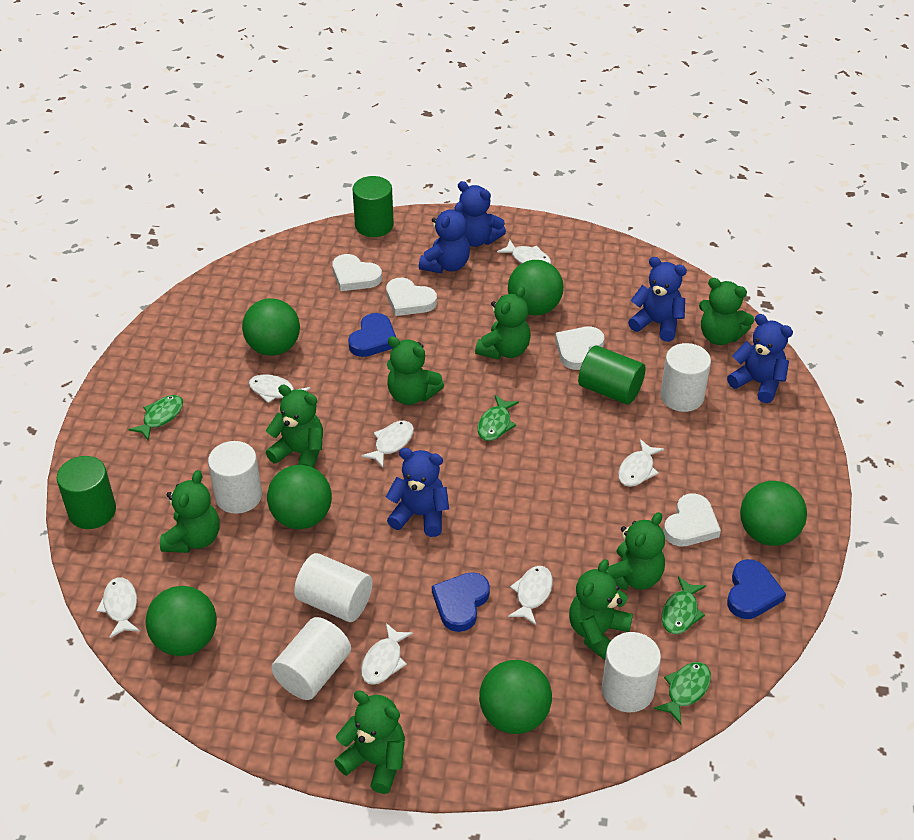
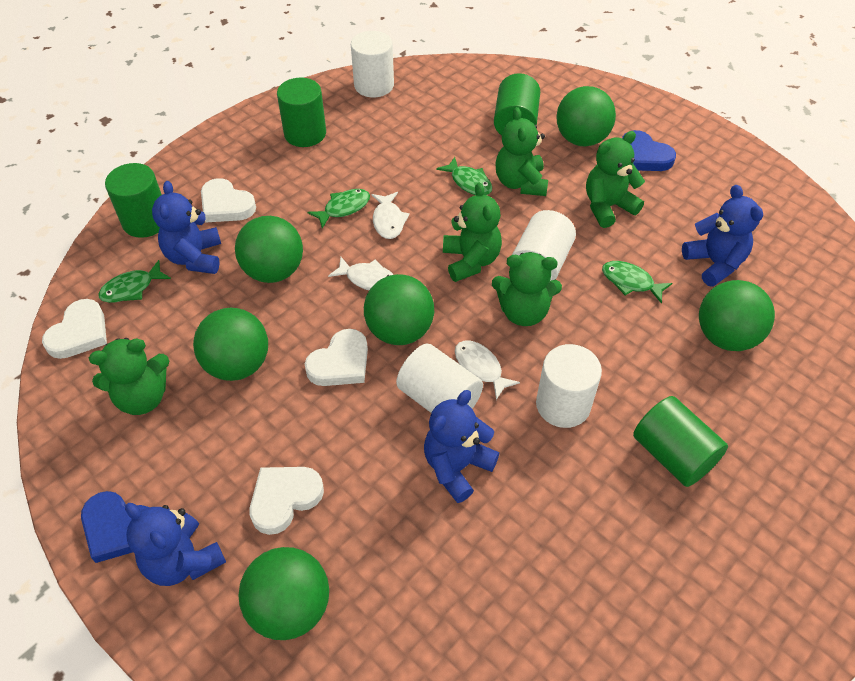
blue heart: [348,313,396,357] [432,572,490,632] [727,559,786,619] = 3 -> [81,491,149,563] [622,130,676,171] = 2
blue teddy bear: [386,448,449,537] [419,202,470,273] [458,181,506,247] [628,257,687,342] [727,314,793,403] = 5 -> [125,503,226,586] [152,181,221,274] [424,390,499,503] [682,185,763,287] = 4
green cylinder: [57,456,116,529] [353,176,394,237] [578,346,645,405] = 3 -> [105,163,162,238] [277,78,326,147] [494,73,540,136] [633,396,728,487] = 4
green teddy bear: [160,470,219,553] [266,385,323,468] [334,691,405,794] [387,336,444,405] [475,286,531,360] [569,559,633,660] [606,512,665,591] [699,278,754,345] = 8 -> [89,338,169,415] [443,182,502,282] [492,252,562,326] [496,107,548,196] [586,131,645,228] = 5
white cylinder: [208,441,262,514] [271,617,351,700] [294,553,373,622] [601,632,661,712] [660,343,711,412] = 5 -> [351,31,394,97] [396,344,483,413] [512,210,576,281] [536,344,602,428] = 4
white fish: [97,577,140,638] [249,374,310,403] [361,421,414,467] [361,623,413,685] [497,240,551,264] [508,566,553,625] [618,439,664,487] = 7 -> [328,257,394,290] [371,192,410,239] [455,341,520,400] = 3

